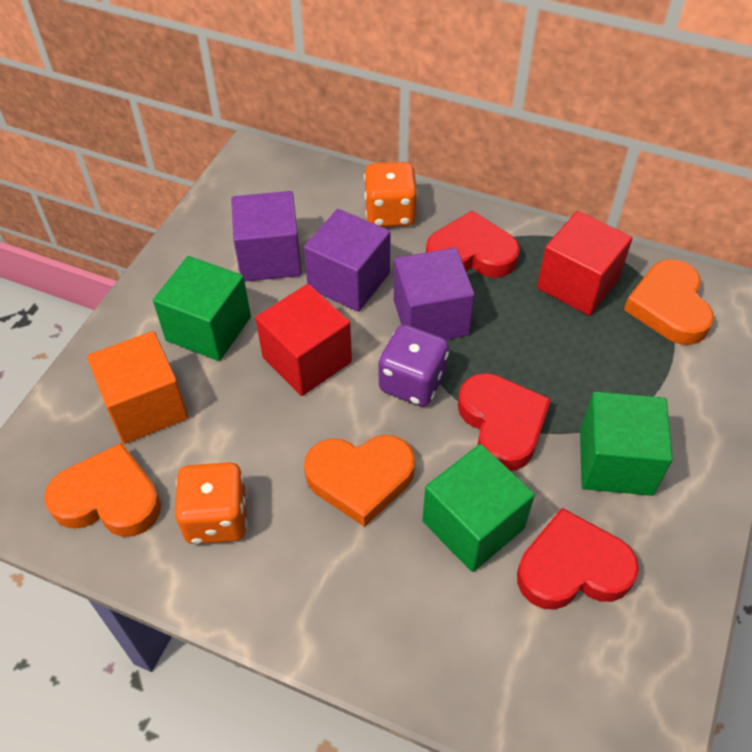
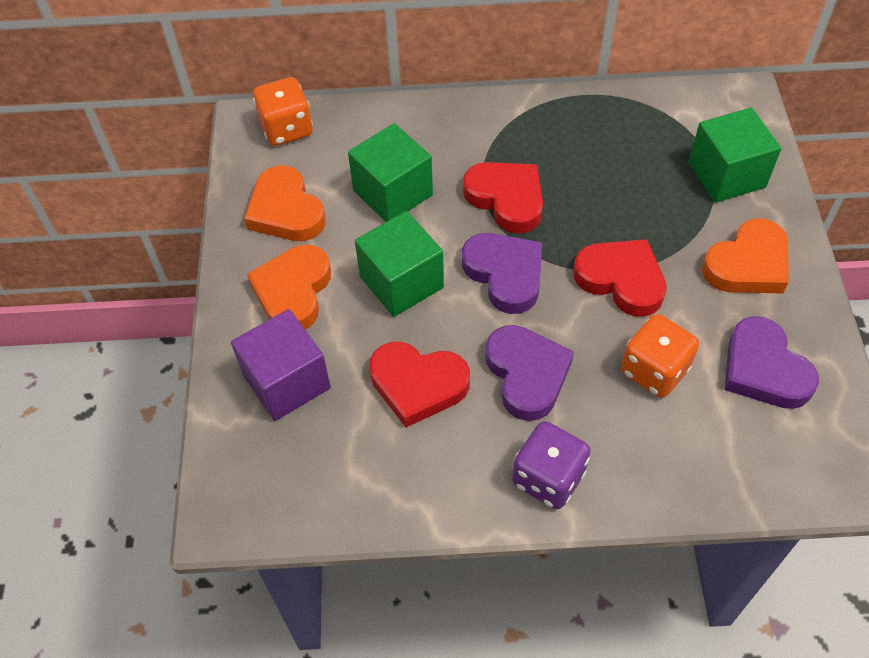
orange cube: [87,331,188,444] = 1 -> none = 0
purple cube: [231,191,302,281] [304,209,391,312] [394,248,475,340] = 3 -> [231,309,331,421] = 1
purple heart: none = 0 -> [462,233,542,314] [485,325,574,421] [725,316,819,409] = 3
red cube: [256,284,352,396] [537,211,632,316] = 2 -> none = 0

